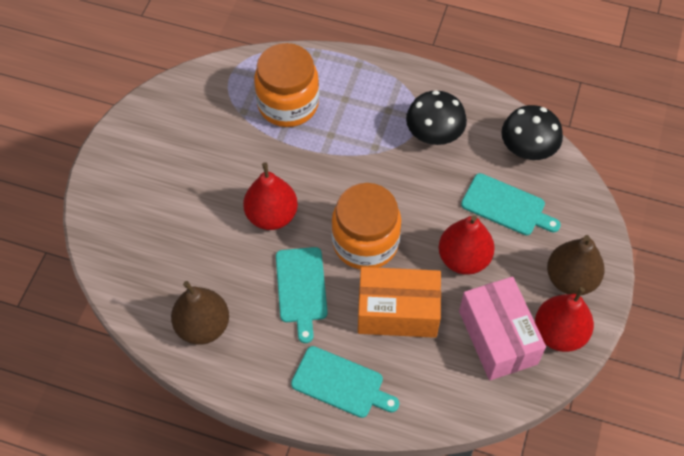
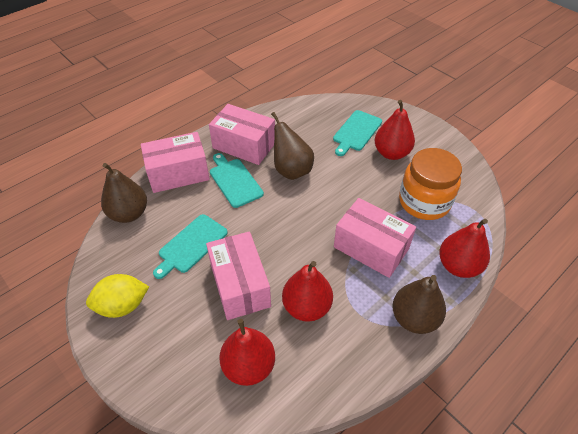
black mushroom: [406,90,467,145] [501,105,563,160] = 2 -> none = 0
brown pear: [171,281,229,345] [547,235,605,295] = 2 -> [101,163,147,223] [271,112,314,180] [392,275,446,334] = 3
orange box: [358,267,441,338] = 1 -> none = 0
orange jar: [254,43,319,127] [331,183,401,270] = 2 -> [399,148,462,220] = 1
pink box: [459,276,546,381] = 1 -> [141,132,210,193] [206,231,271,320] [209,104,275,165] [334,198,416,278] = 4
red pear: [243,162,298,230] [439,215,495,275] [535,287,594,352] = 3 -> [219,319,275,386] [282,261,333,322] [374,100,415,160] [439,219,490,278] = 4
yellow lemon: none = 0 -> [86,274,149,318] = 1

